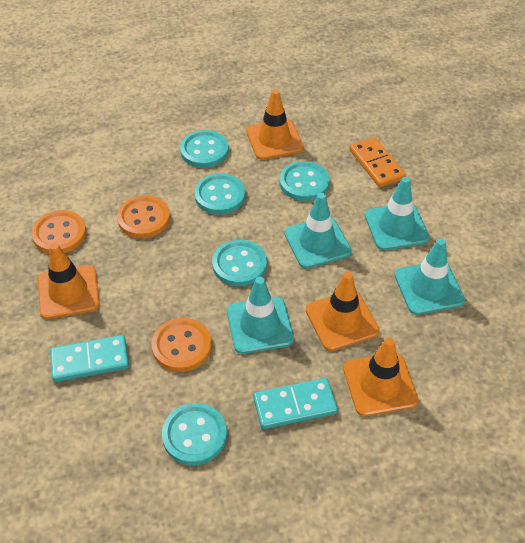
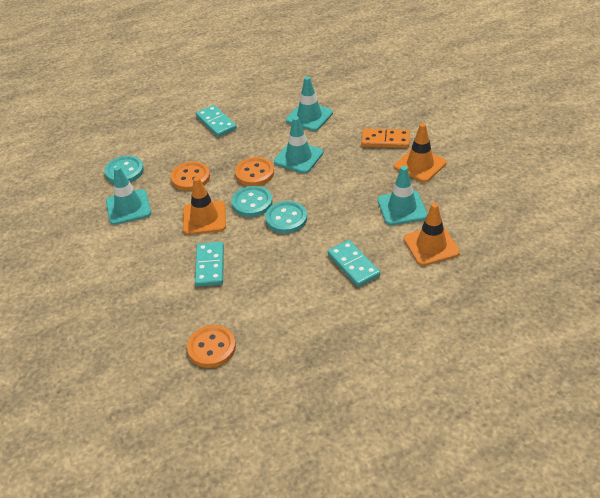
orange traffic cone: [38,243,100,319] [246,89,304,160] [306,272,379,351] [343,338,418,416] = 4 -> [183,177,226,235] [394,123,446,182] [404,203,460,266] = 3
turquoise button: [162,403,227,465] [180,130,229,168] [194,173,245,215] [212,240,267,286] [280,161,330,201] = 5 -> [104,156,144,183] [232,186,273,217] [265,201,307,234] = 3
turquoise domino: [50,335,129,382] [253,378,338,429] = 2 -> [195,242,224,287] [196,105,237,137] [328,240,380,287] = 3

